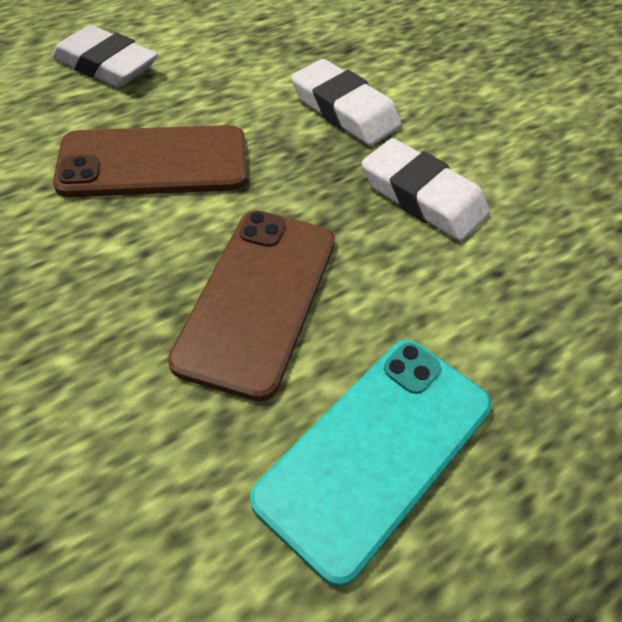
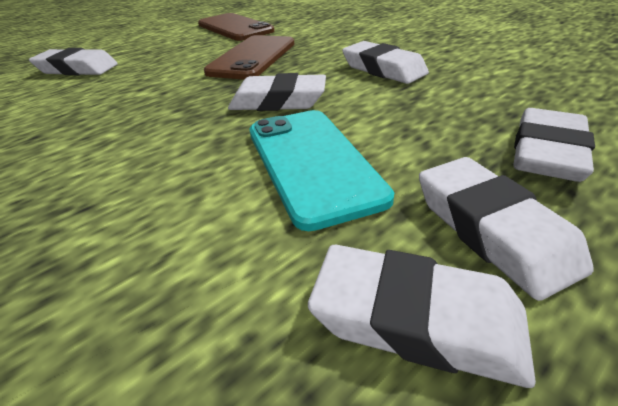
white eraser: [52,25,158,87] [291,59,402,146] [362,138,490,241] = 3 -> [29,48,118,75] [228,73,326,111] [308,245,536,388] [342,41,429,84] [419,157,594,301] [513,108,595,182] = 6

